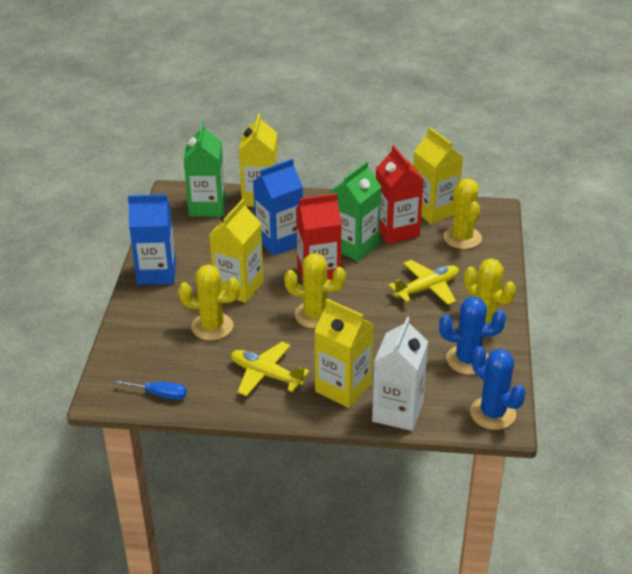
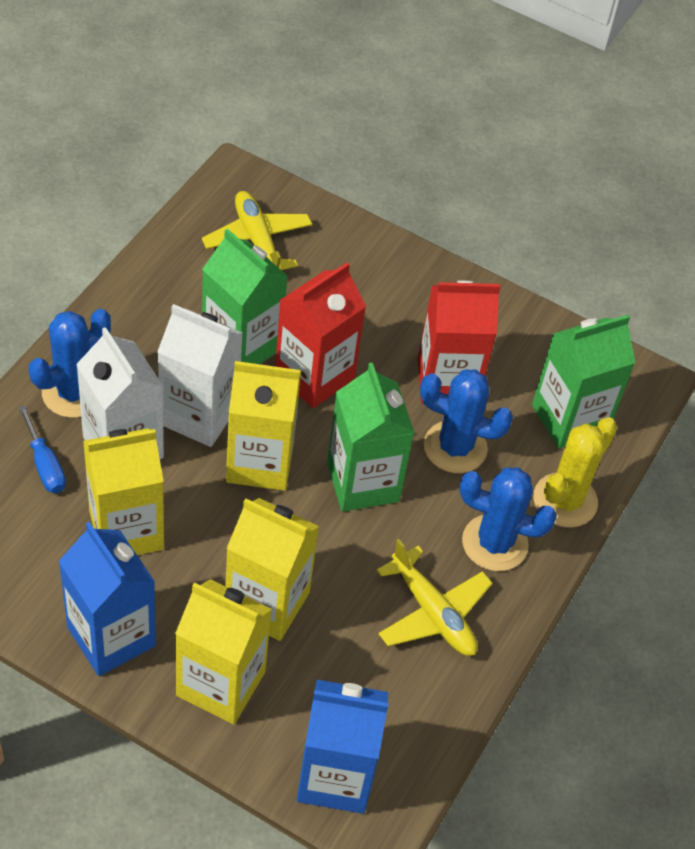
blue cactus: [439,296,506,374] [470,346,526,430] = 2 -> [29,309,111,418] [420,370,513,473] [459,467,557,571] = 3
green carton: [184,122,225,217] [330,161,381,261] = 2 -> [202,228,288,364] [327,363,414,512] [532,314,636,448] = 3
white carton: [372,316,428,431] = 1 -> [76,327,164,459] [157,304,243,447] = 2
yellow cactus: [178,264,240,340] [284,253,346,328] [443,179,482,249] [464,258,516,324] = 4 -> [534,417,617,528] = 1

